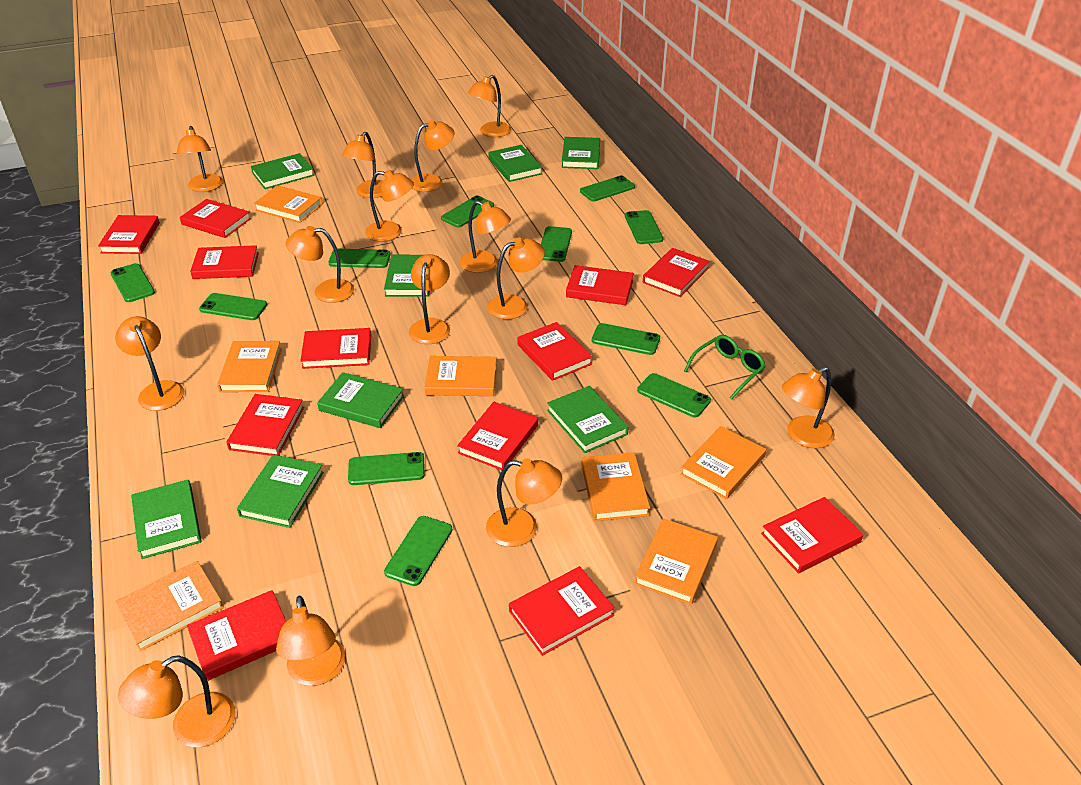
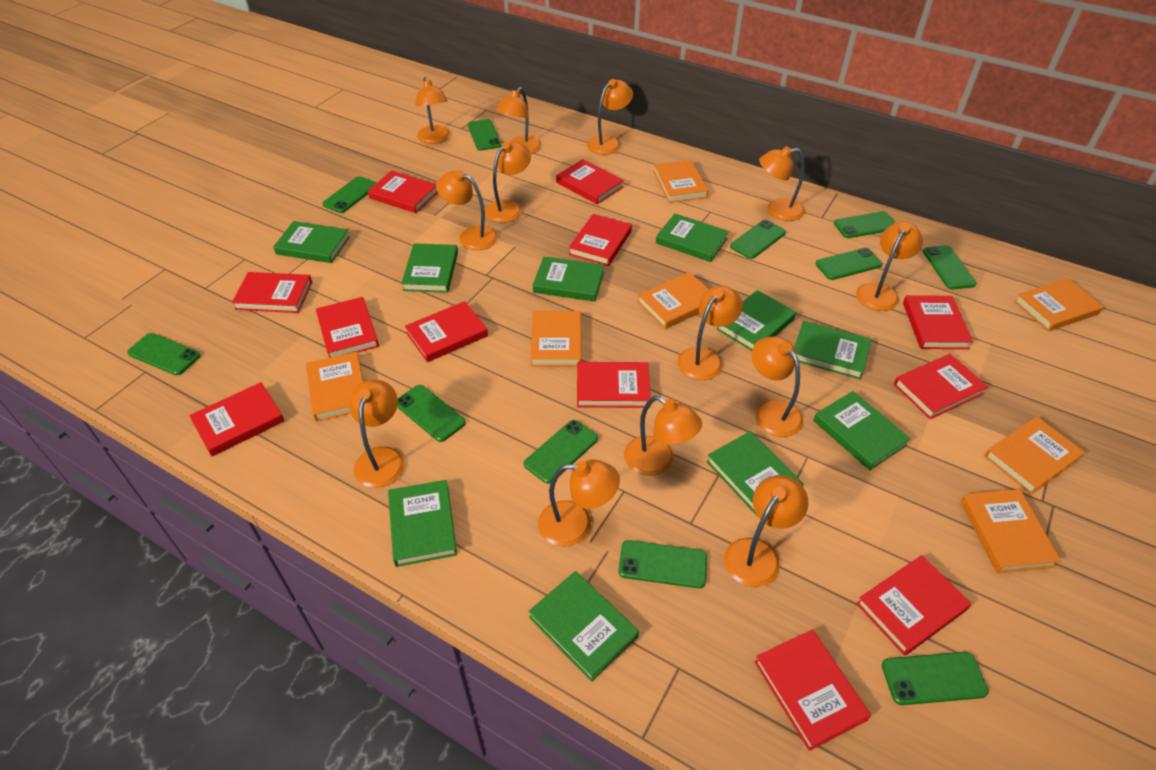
green book: [131,480,201,559] [237,454,324,528] [251,153,314,189] [317,372,404,428] [384,255,430,297] [488,145,542,182] [547,386,629,453] [562,137,600,169] = 8 -> [273,221,350,263] [388,480,457,567] [401,243,458,293] [528,571,639,682] [533,257,604,301] [656,214,729,262] [707,431,803,517] [717,290,796,351] [794,321,872,380] [813,391,911,470] = 10
green glasses: [684,335,766,399] = 1 -> none = 0
orange lamp: [115,316,184,411] [118,655,236,747] [177,126,223,192] [276,596,345,686] [285,226,354,303] [342,132,383,198] [365,170,414,242] [409,254,450,344] [411,120,454,192] [460,201,511,273] [468,75,511,137] [486,458,562,547] [488,237,545,319] [782,367,835,448] = 14 -> [349,379,405,488] [415,77,450,144] [436,170,498,250] [485,141,531,223] [496,87,541,154] [538,459,620,546] [587,79,633,155] [624,396,702,476] [677,286,743,380] [724,475,808,587] [752,336,803,437] [759,146,805,221] [856,221,923,311] = 13

